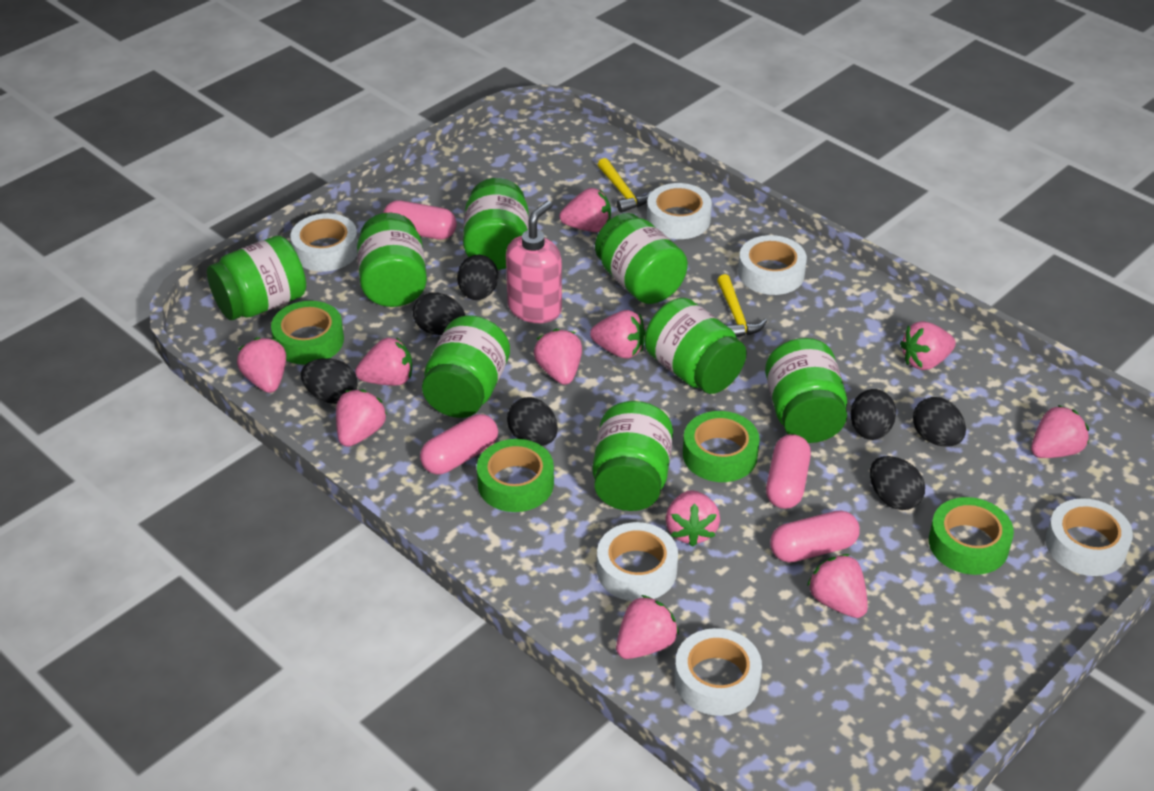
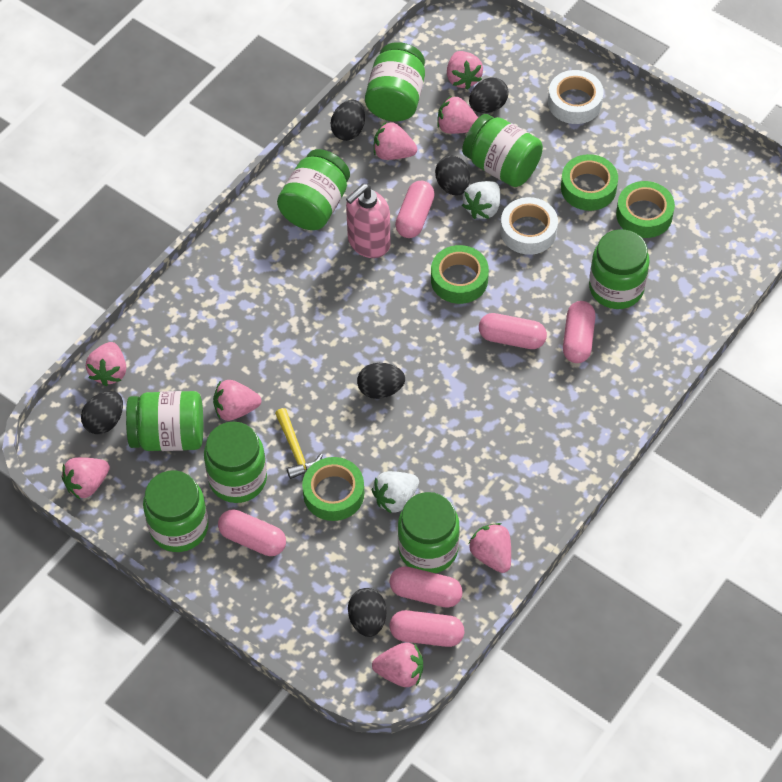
black egg: [301,358,357,404] [413,292,465,335] [457,255,498,300] [507,397,558,446] [850,389,896,440] [870,456,925,510] [913,397,966,447] = 7 -> [81,391,123,434] [330,100,365,141] [348,588,386,637] [357,363,405,399] [435,156,470,195] [469,78,508,113] = 6
pink capsule: [383,200,457,240] [420,414,498,475] [766,434,811,509] [770,511,860,562] = 4 -> [218,509,286,556] [389,566,463,608] [390,610,464,647] [395,181,435,238] [479,313,547,349] [563,301,596,363] = 6
pink strawberry: [237,337,286,393] [336,389,387,447] [355,337,412,386] [534,329,582,385] [559,188,611,232] [590,310,646,359] [616,595,679,659] [666,490,720,547] [807,554,868,618] [900,321,956,370] [1031,405,1089,458] = 11 -> [62,457,110,500] [86,342,126,386] [213,380,261,421] [372,643,423,687] [374,122,417,160] [437,95,478,134] [447,51,483,90] [469,523,511,573] = 8
white strawberry: none = 0 -> [372,471,419,514] [462,181,500,219] = 2
white tape: [290,213,358,272] [597,522,678,601] [647,183,712,239] [674,628,762,716] [738,235,807,295] [1045,498,1133,576] = 6 -> [500,197,558,255] [548,70,604,124] = 2
yellow hammer: [598,158,652,213] [717,274,767,337] = 2 -> [275,408,323,479] = 1

